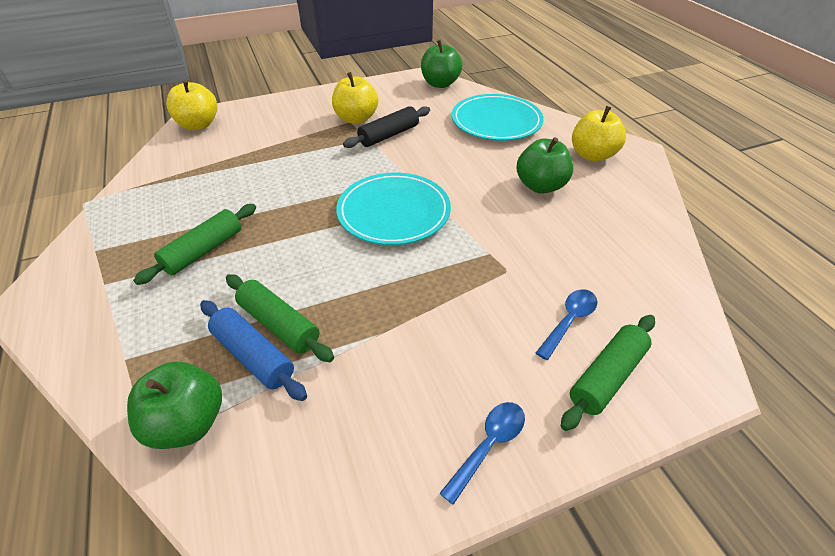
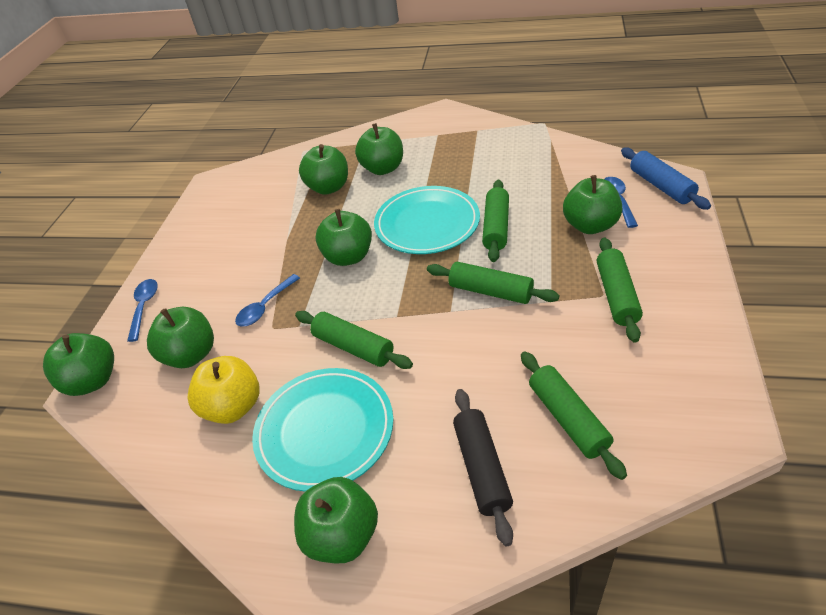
blue spoon: [440,402,525,505] [536,289,598,360] = 2 -> [127,279,158,342] [235,274,300,327] [605,177,638,228] = 3
green apple: [127,361,222,449] [421,40,462,88] [516,137,573,194] = 3 -> [43,333,114,396] [147,307,214,368] [294,477,378,563] [299,144,348,195] [316,209,372,266] [355,123,403,175] [563,175,622,234] = 7
green rolling pin: [133,204,256,285] [226,274,334,362] [561,315,655,431] = 3 -> [295,311,413,369] [427,262,560,304] [482,180,509,262] [521,351,627,480] [597,238,643,343] = 5
yellow apple: [166,79,217,130] [332,72,378,124] [572,106,626,162] = 3 -> [188,356,259,424] = 1

